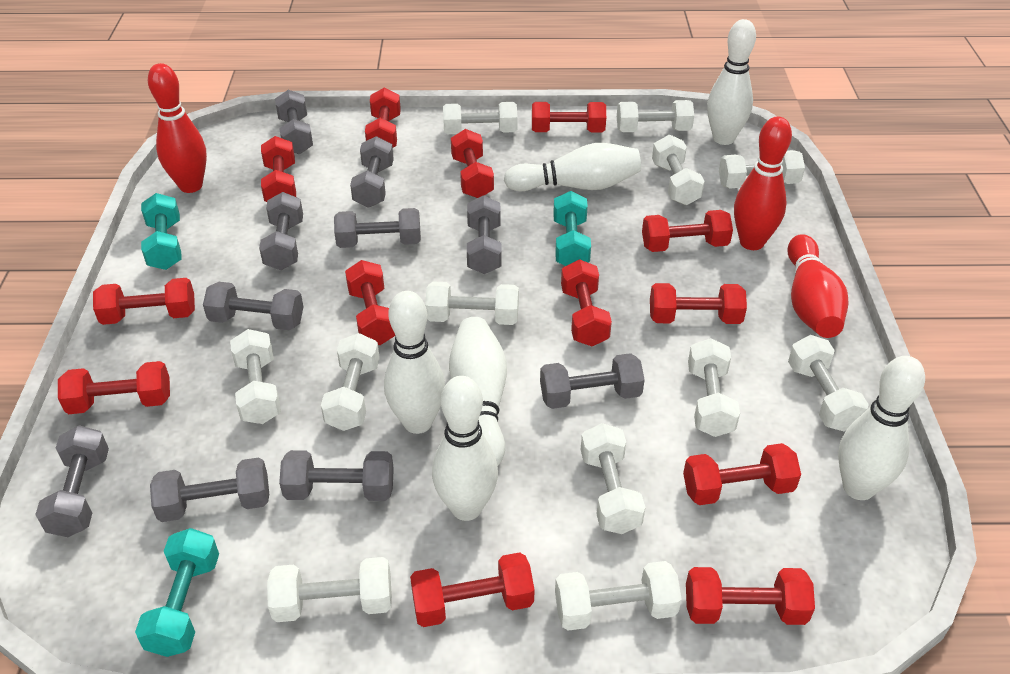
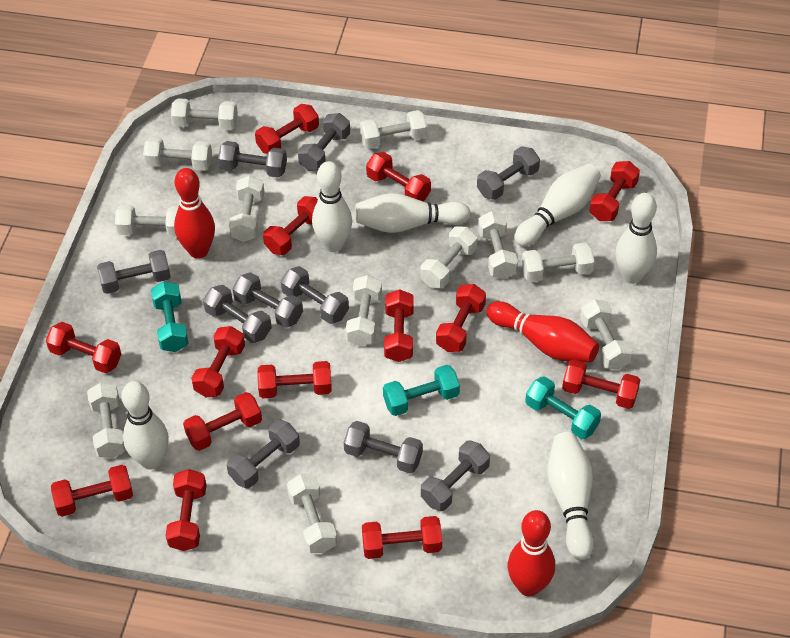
red dumbbell: [58,361,170,414] [93,278,195,325] [261,136,296,202] [345,260,396,345] [365,88,401,148] [410,552,535,627] [451,129,494,198] [532,102,606,133] [561,259,612,346] [642,210,733,252] [650,283,747,324] [683,443,801,505] [686,567,815,625] = 13 -> [46,322,121,373] [51,465,133,517] [165,469,206,551] [183,392,262,451] [191,326,245,397] [255,104,319,154] [257,361,332,398] [263,196,318,255] [362,516,442,559] [366,152,431,202] [384,289,414,362] [436,284,486,352] [562,359,640,409] [589,161,640,221] = 14

